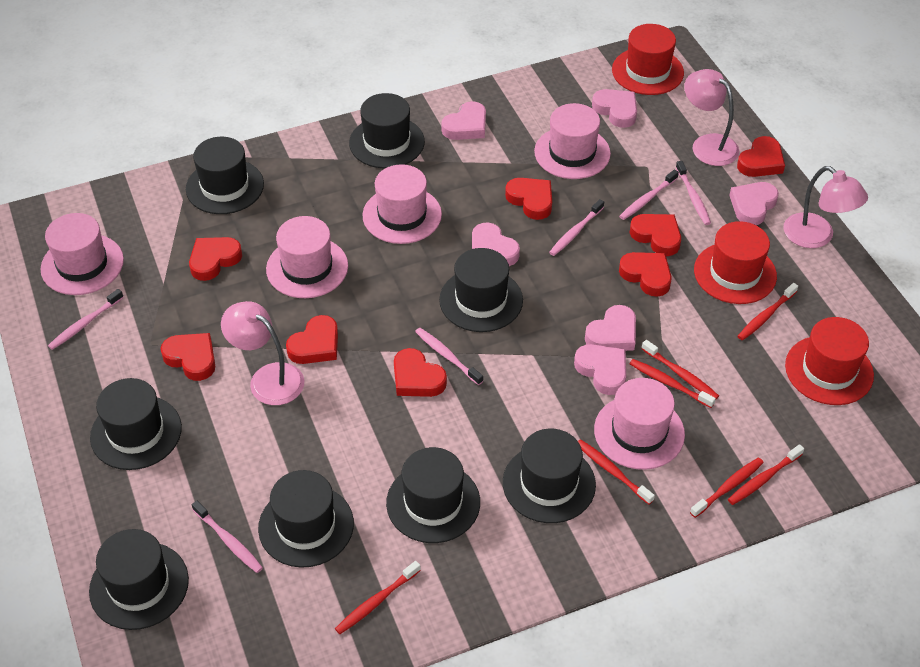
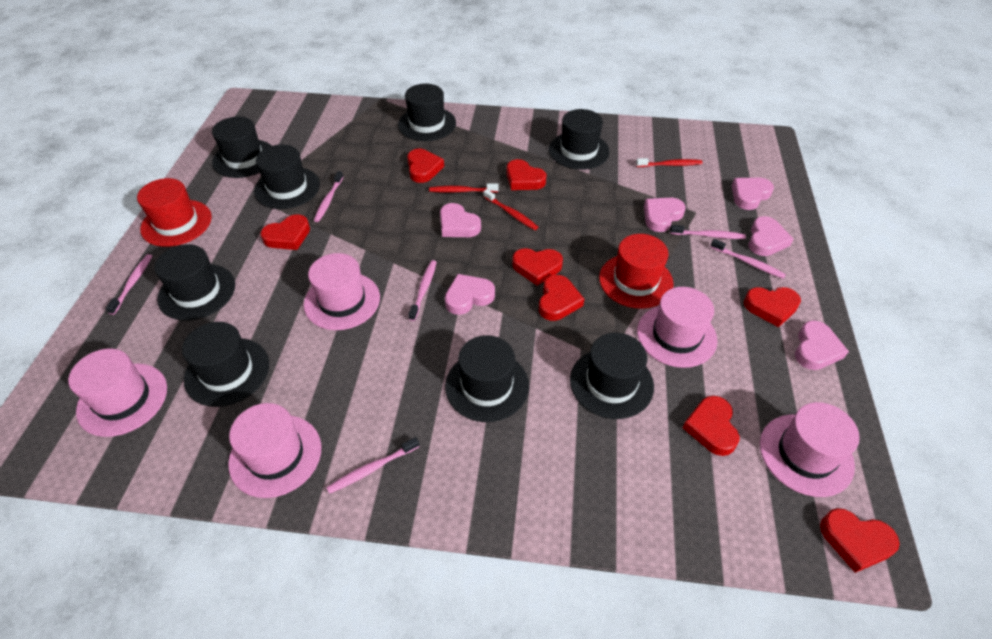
pink lamp: [221,301,304,405] [684,69,739,166] [783,166,868,248] = 3 -> none = 0
red hat: [612,24,684,95] [694,221,777,304] [785,317,874,405] = 3 -> [137,178,212,247] [599,234,674,309] = 2
red toothbrush: [335,561,421,634] [578,439,655,504] [629,359,716,408] [641,340,719,399] [690,457,764,518] [728,444,804,505] [737,283,798,341] = 7 -> [429,183,499,193] [483,189,538,230] [636,158,703,167] = 3

